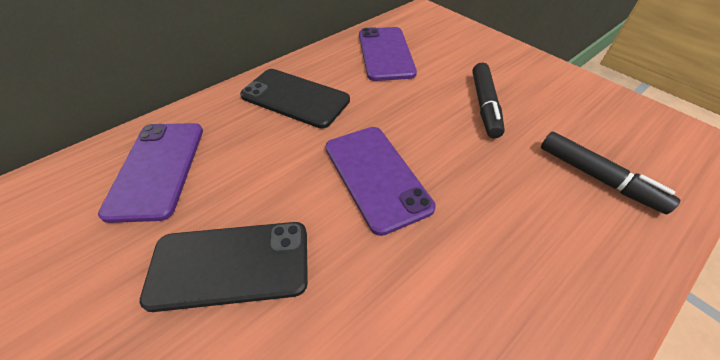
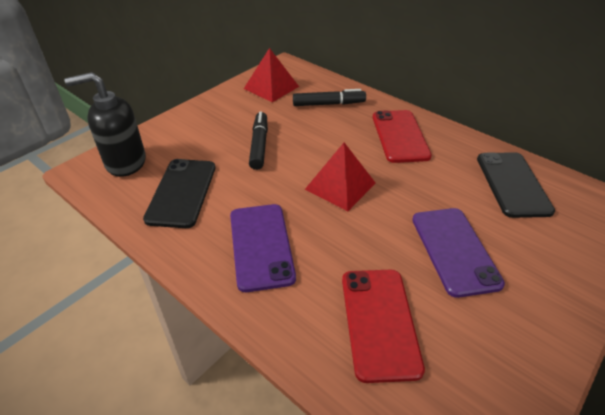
black soap dispenser: none = 0 -> [65,72,146,177] = 1
purple phone: [98,123,203,223] [326,127,436,236] [359,27,417,81] = 3 -> [230,204,296,292] [412,208,505,298] = 2
red phone: none = 0 -> [342,270,425,383] [373,110,432,163] = 2
red pyramid: none = 0 -> [244,48,299,102] [305,143,376,211] = 2

